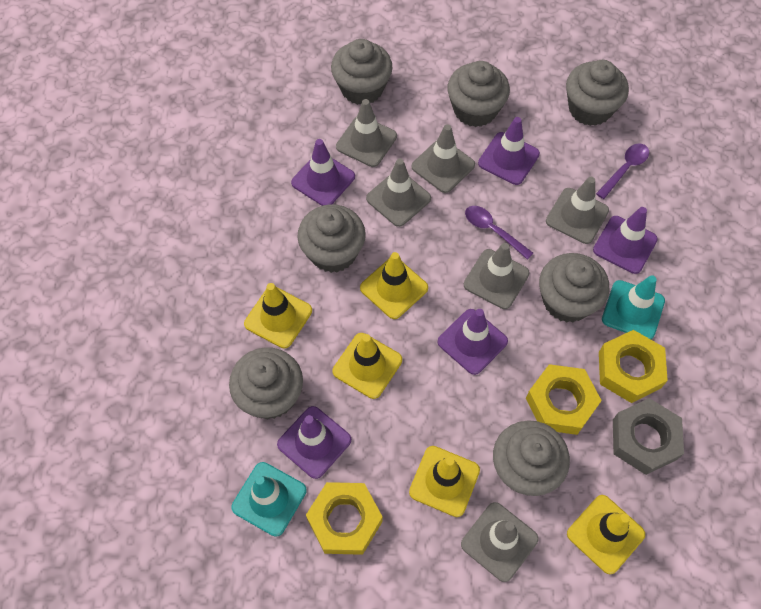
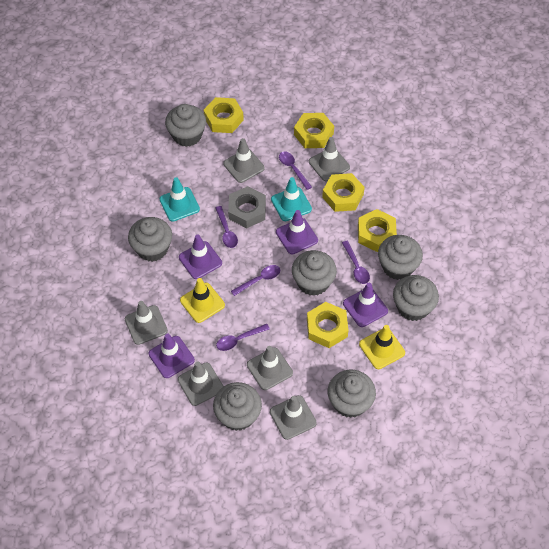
purple spoon: [465,206,533,260] [596,143,649,199] = 2 -> [216,206,238,248] [216,324,270,351] [231,265,280,296] [279,152,312,190] [342,241,370,284] = 5
purple traffic cone: [277,406,351,479] [291,139,355,206] [438,309,508,375] [478,117,540,185] [593,207,658,274] = 5 -> [149,334,195,378] [179,234,222,279] [276,210,318,254] [343,283,388,327] = 4
yellow nut: [306,482,383,555] [526,364,602,435] [599,330,668,403] = 3 -> [204,97,244,133] [294,113,334,148] [307,302,349,348] [322,173,365,212] [358,209,397,252] = 5
yellow traffic cone: [244,283,312,349] [332,333,402,399] [360,252,428,319] [409,446,480,517] [567,495,645,574] = 5 -> [180,278,225,323] [359,325,405,369] = 2

